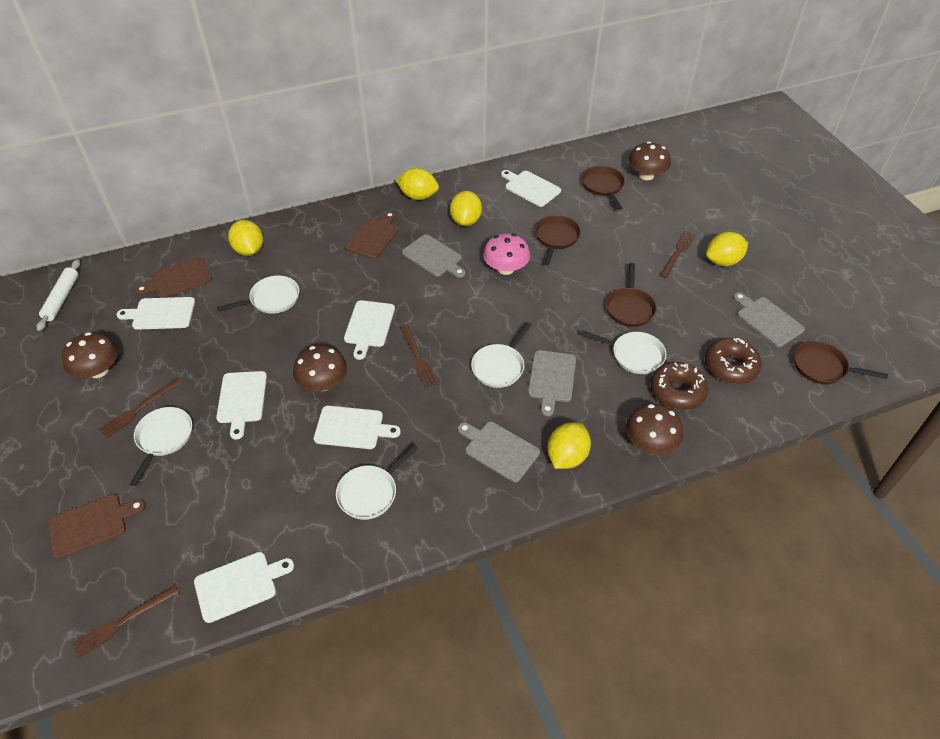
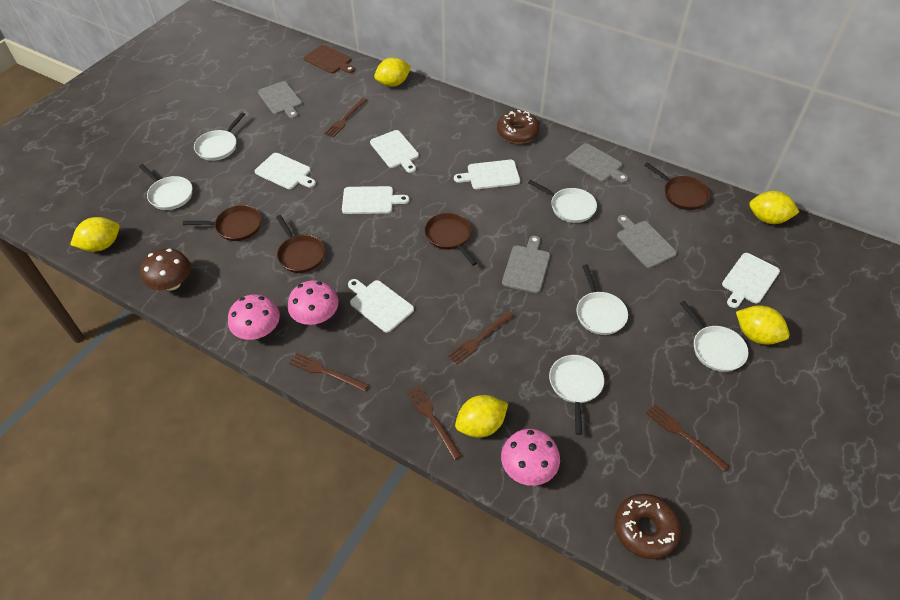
brown cutting board: [48,494,146,559] [136,257,212,298] [345,211,399,259] = 3 -> [304,45,355,73] = 1
brown fork: [71,585,179,658] [99,378,181,438] [400,324,438,388] [660,231,696,278] = 4 -> [289,353,369,392] [324,98,367,137] [407,385,462,460] [448,311,515,365] [646,404,729,471] = 5
brown mushroom: [62,332,118,378] [293,345,347,391] [626,404,683,455] [628,142,671,180] = 4 -> [140,248,191,290] = 1
pink mushroom: [483,233,530,275] = 1 -> [228,294,280,340] [288,280,338,325] [501,429,560,486] = 3
white pan: [130,407,192,486] [217,275,299,314] [336,445,418,520] [471,322,531,388] [581,330,666,374] = 5 -> [139,164,192,210] [194,113,245,161] [528,180,597,223] [549,355,604,435] [576,264,628,335] [680,301,748,372] = 6
white rolling pin: [37,259,80,331] = 1 -> none = 0

